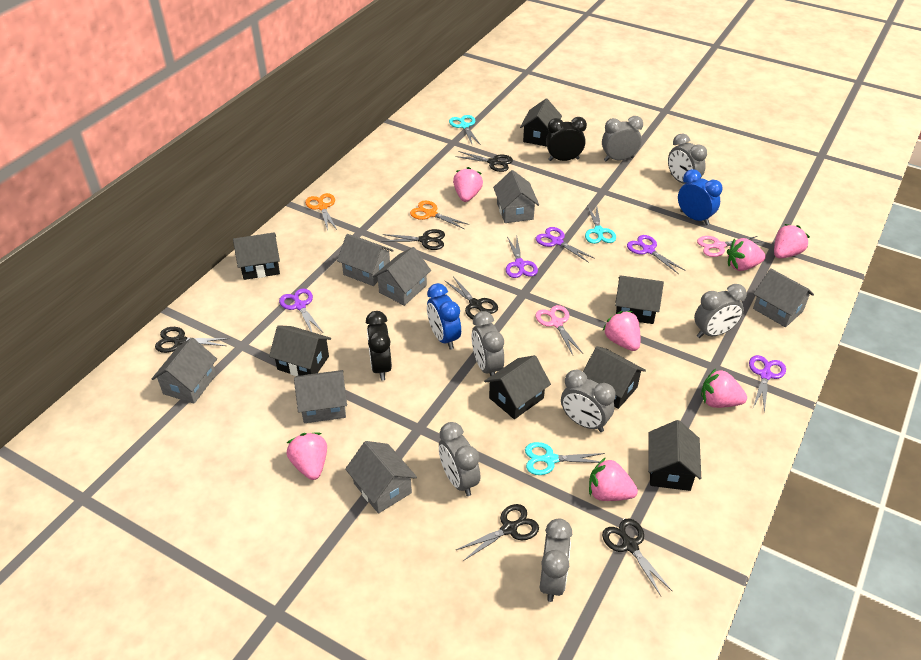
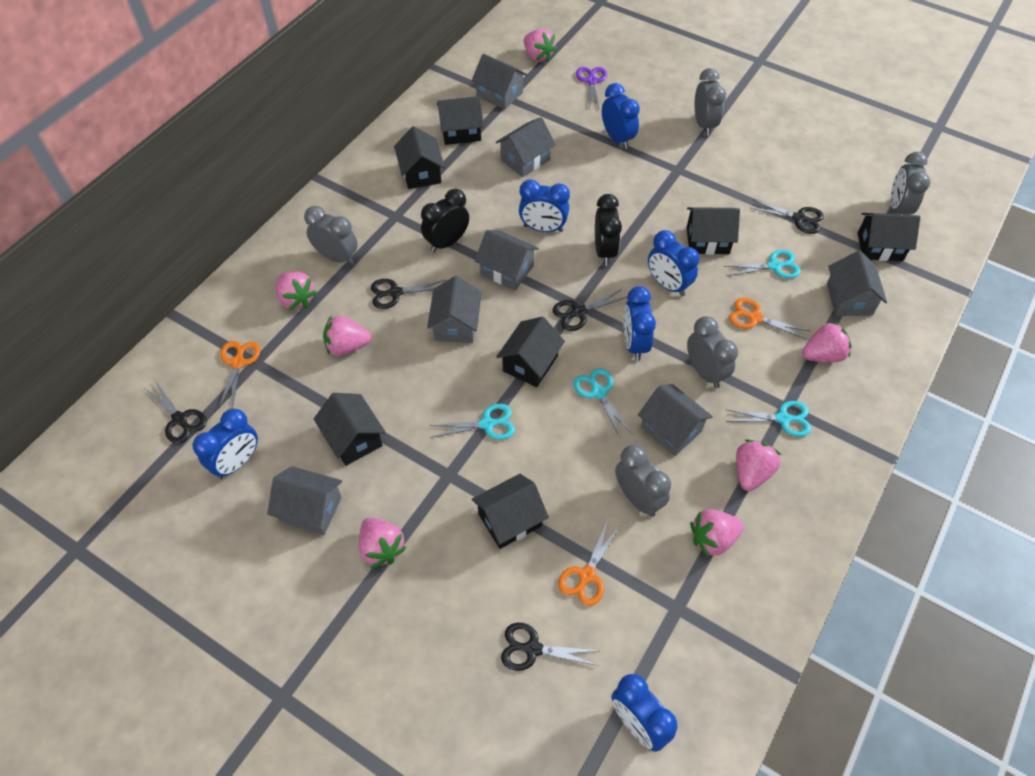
black scissors: [155,327,230,353] [381,229,445,250] [444,276,498,319] [455,151,513,172] [456,504,539,561] [602,519,672,596] = 6 -> [146,381,207,444] [371,279,446,309] [501,623,599,671] [552,289,627,331] [751,200,824,234] = 5
blue clock: [427,283,461,350] [678,169,723,225] = 2 -> [192,409,258,479] [519,179,570,232] [602,83,640,149] [611,674,677,752] [623,286,656,361] [648,230,700,296] = 6
grey clock: [439,422,481,496] [471,311,504,377] [540,518,572,602] [561,370,615,432] [602,116,643,162] [668,134,707,184] [694,284,747,338] = 7 -> [304,206,358,265] [615,445,671,517] [687,316,738,388] [695,68,726,136] [891,152,930,215] = 5
orange scissors: [305,193,337,231] [410,200,470,229] = 2 -> [219,341,260,408] [558,520,621,606] [729,298,809,340] = 3
pink scissors: [536,305,583,355] [697,236,762,257] = 2 -> none = 0
purple scissors: [279,288,323,332] [506,236,538,278] [536,227,595,263] [627,235,684,274] [749,355,786,413] = 5 -> [576,67,607,109] = 1
turquoise scissors: [449,115,481,145] [525,442,605,475] [585,205,616,244] = 3 -> [429,404,515,440] [573,368,632,438] [724,250,801,278] [725,401,811,437] = 4

